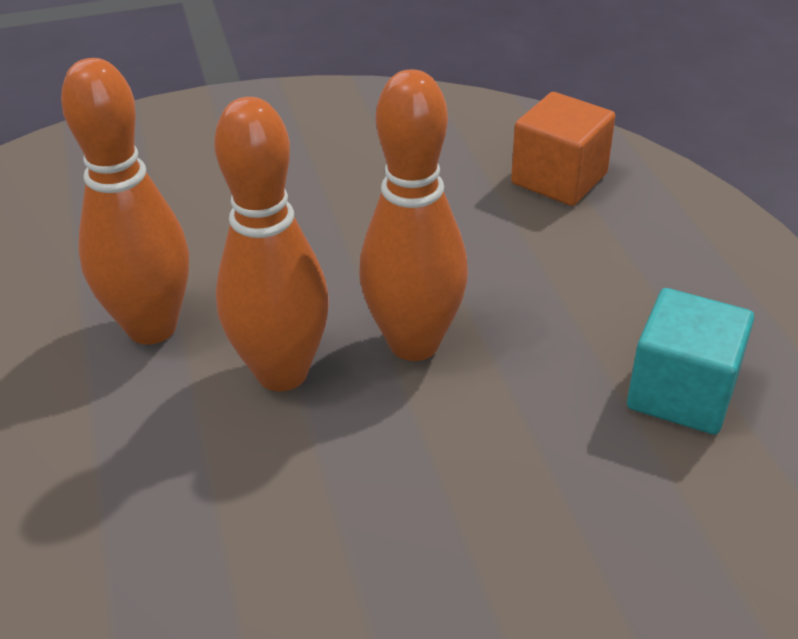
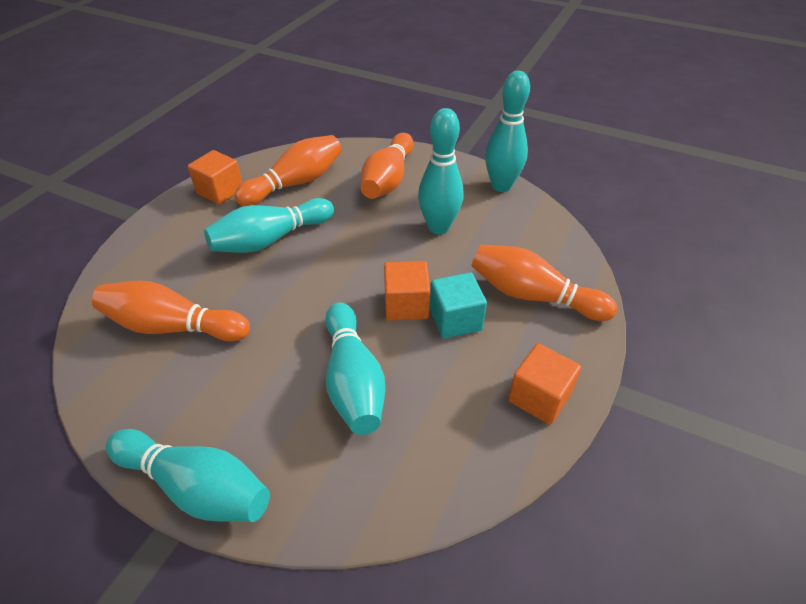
orange bowling pin: [61,58,189,345] [214,97,329,391] [359,69,468,361] = 3 -> [92,281,250,342] [235,135,342,206] [361,133,414,199] [472,245,617,321] = 4
orange cube: [511,92,615,206] = 1 -> [188,150,242,205] [384,261,430,321] [508,343,581,425] = 3
turquoise bowling pin: none = 0 -> [106,429,270,522] [204,198,334,253] [325,302,386,435] [418,108,463,234] [485,71,530,192] = 5

